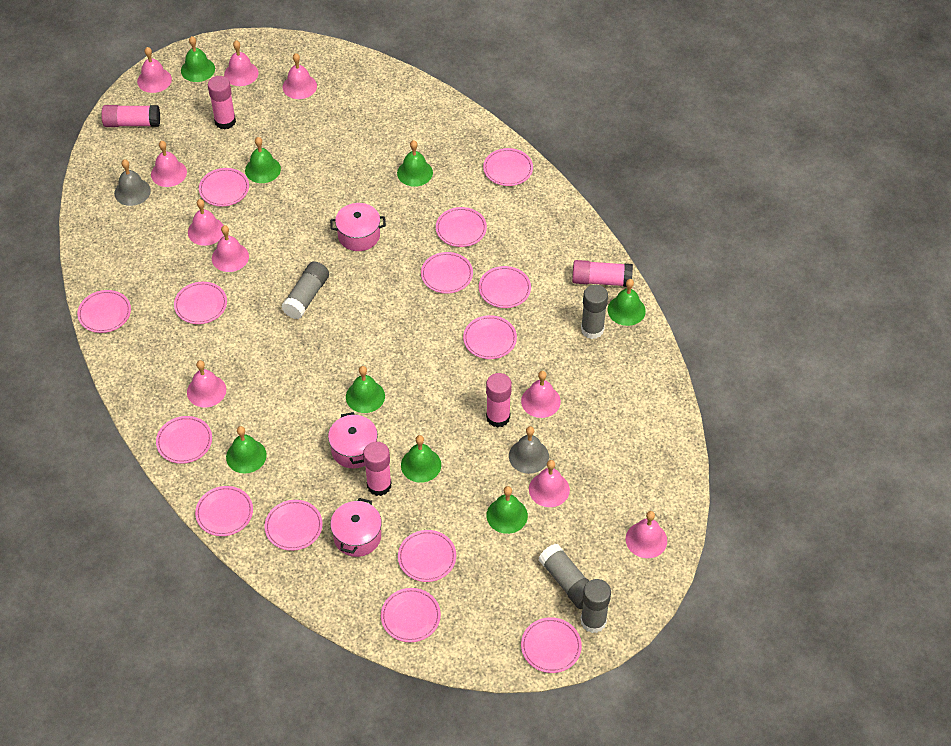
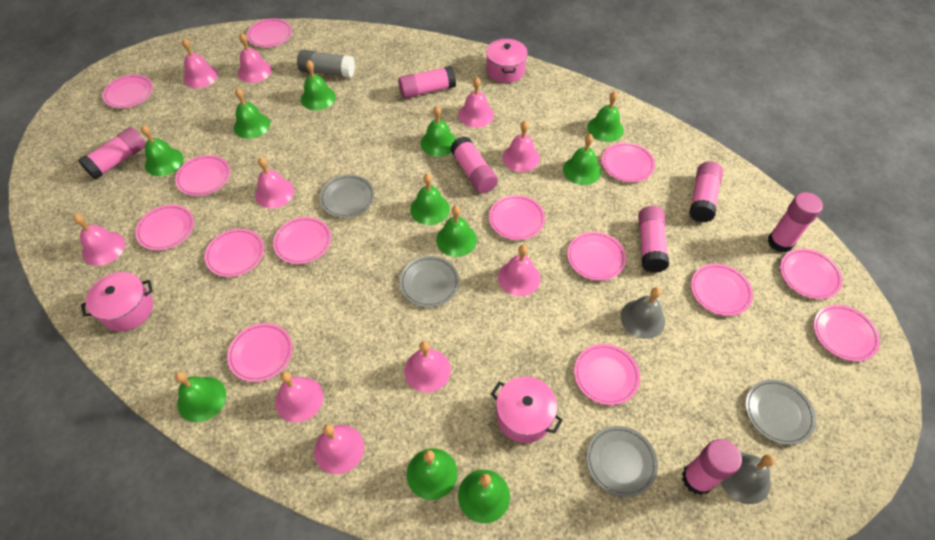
green bell: [181,36,215,82] [226,426,267,474] [245,137,281,183] [346,366,385,413] [397,140,433,187] [401,435,441,483] [486,486,528,534] [608,279,646,326] = 8 -> [141,125,184,176] [175,371,226,422] [234,88,270,139] [301,60,336,110] [407,448,458,500] [410,174,450,225] [421,106,456,157] [436,205,477,257] [458,470,510,523] [563,134,601,185] [587,91,624,142] = 11
grey glue stick: [281,261,329,319] [538,544,589,609] [581,285,608,339] [581,579,611,633] = 4 -> [297,50,355,78] = 1
grey plate: none = 0 -> [319,175,375,218] [399,256,459,307] [586,426,658,497] [745,379,816,445] = 4
pink glue stick: [101,105,160,127] [208,76,236,130] [363,442,392,496] [486,373,512,427] [572,260,633,287] = 5 -> [78,127,146,180] [398,66,456,99] [450,136,498,193] [638,206,669,273] [682,439,742,495] [689,161,723,223] [768,192,823,252] = 7

